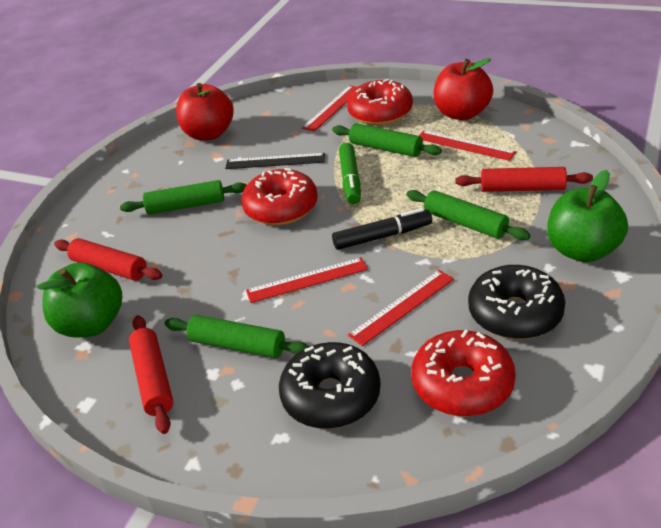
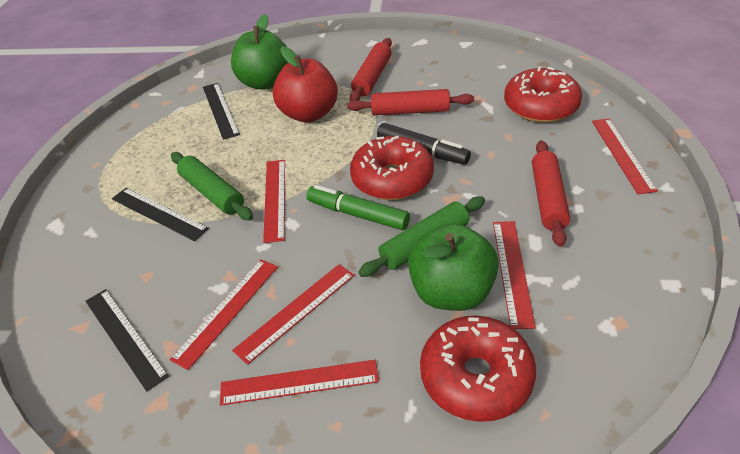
black donut: [279,342,381,429] [468,265,565,339] = 2 -> none = 0
black ruler: [225,153,325,169] = 1 -> [85,289,169,391] [112,188,209,241] [203,83,240,140] = 3
green rolling pin: [120,180,247,214] [164,315,309,358] [332,123,442,157] [406,190,531,240] = 4 -> [171,152,253,220] [358,196,485,277] = 2
red apple: [176,83,234,141] [433,58,493,120] = 2 -> [273,46,338,123] = 1
red ruler: [246,257,368,303] [302,85,357,131] [348,270,454,346] [419,130,516,161] = 4 -> [170,259,278,370] [220,360,379,406] [232,264,355,365] [263,160,285,243] [493,221,536,329] [592,118,658,194] = 6

